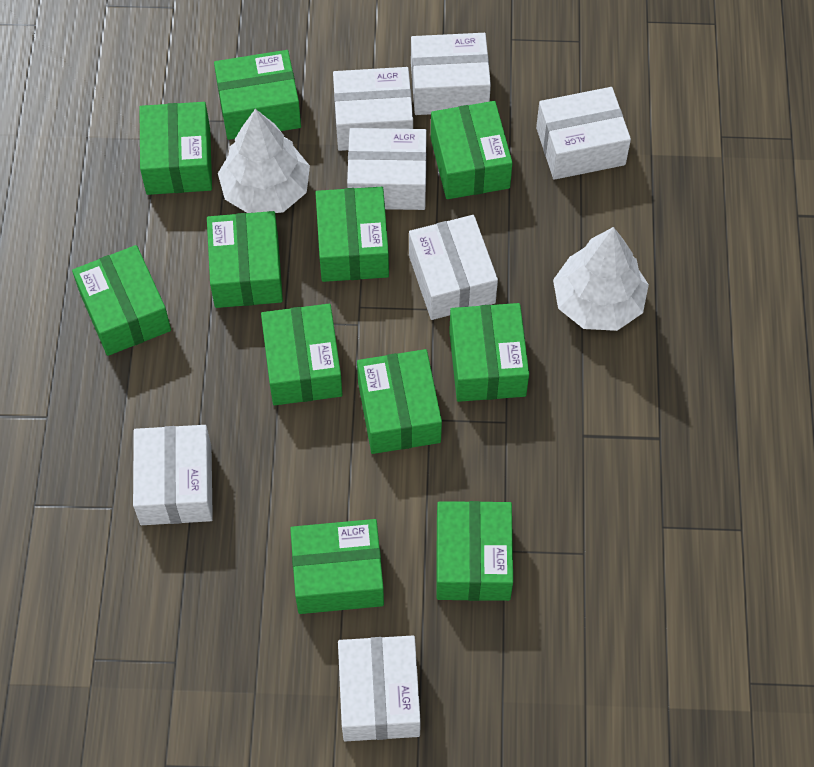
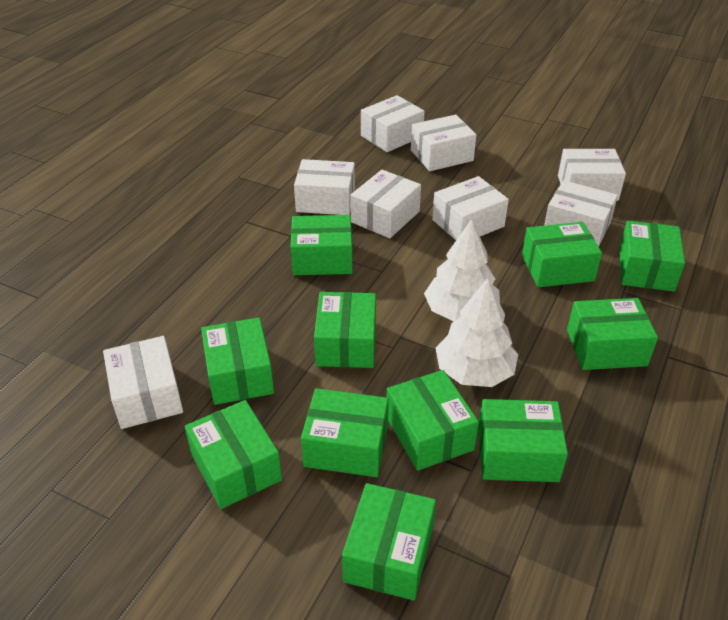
white box: [133,425,213,525] [333,67,413,151] [338,635,421,741] [347,128,427,210] [409,215,498,320] [411,33,491,115] [536,87,631,180] = 7 -> [103,336,183,429] [294,159,355,215] [350,170,421,238] [361,95,425,152] [411,114,476,171] [432,176,509,240] [544,180,618,247] [558,149,626,201] = 8

